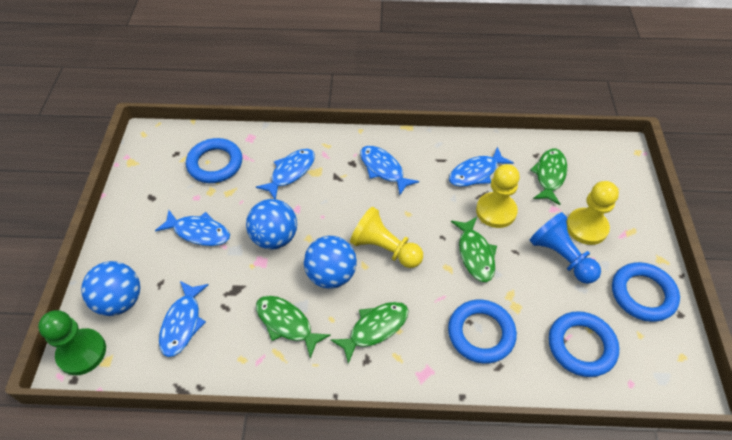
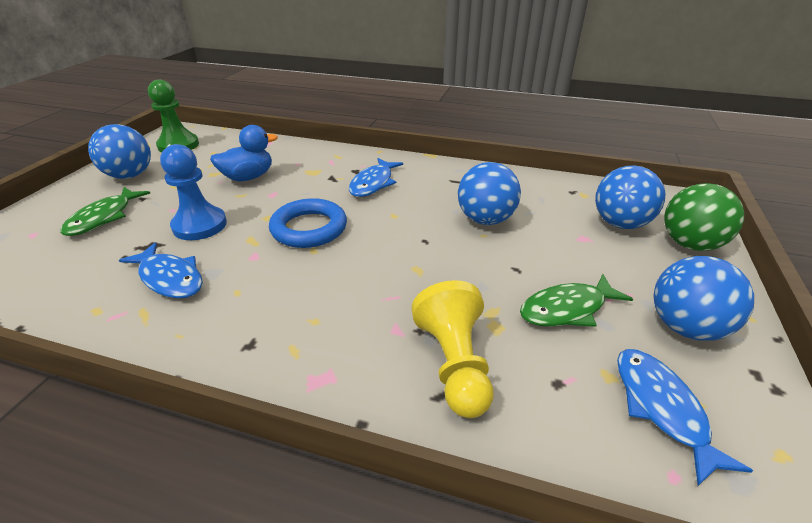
blue ball: [81,261,140,316] [246,199,297,249] [304,236,357,289] = 3 -> [88,124,151,179] [458,162,521,225] [595,165,665,229] [653,256,754,341] = 4
blue duck: none = 0 -> [210,125,278,182] = 1
blue fish: [155,210,230,246] [159,281,208,357] [256,149,315,199] [360,146,419,195] [449,147,514,187] = 5 -> [119,242,203,299] [349,158,403,197] [617,349,753,486] = 3
blue ring: [186,138,242,183] [448,300,517,364] [549,311,619,377] [612,262,680,322] = 4 -> [269,198,347,248] = 1
green ball: none = 0 -> [664,183,744,251] = 1
green fish: [256,296,331,358] [331,302,409,364] [451,217,497,282] [530,149,567,205] = 4 -> [60,187,150,236] [520,274,633,327] = 2
yellow pawn: [350,207,423,268] [476,164,520,228] [567,181,619,245] = 3 -> [412,280,493,418] = 1

